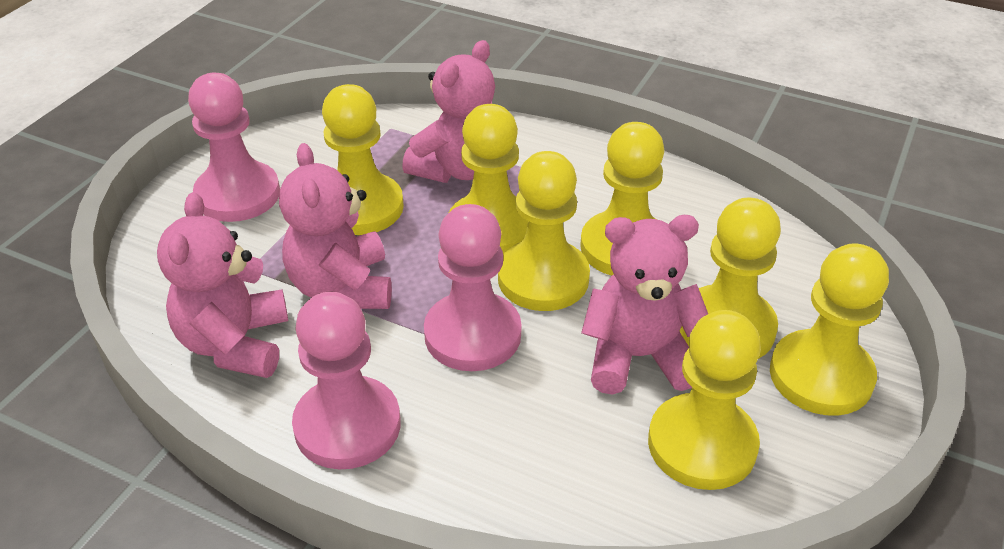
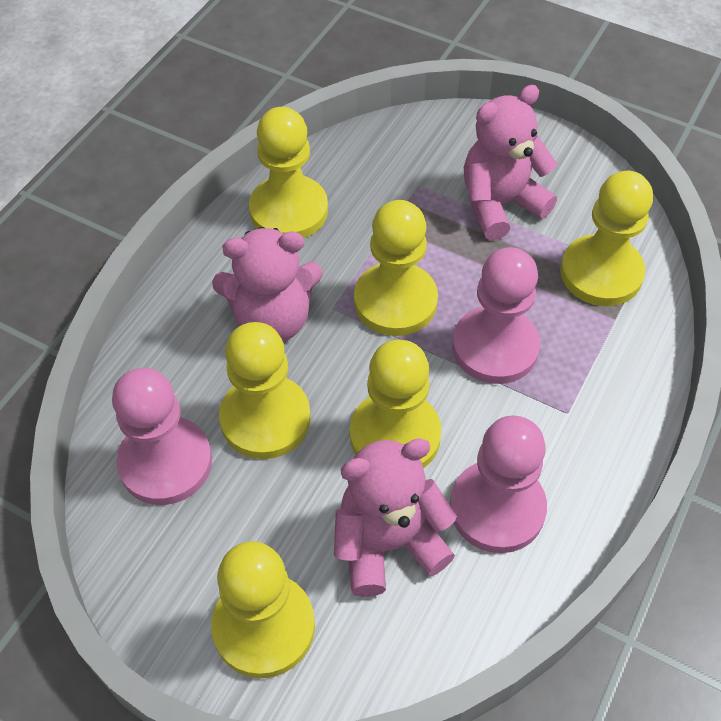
pink teddy bear: [157,192,288,378] [279,143,392,309] [402,40,495,183] [581,215,708,395] = 4 -> [212,227,323,342] [334,438,457,597] [464,85,557,240] = 3
yellow pawn: [322,84,404,235] [449,104,528,254] [498,151,590,311] [580,122,664,276] [648,310,761,490] [679,197,781,359] [770,243,889,416] = 7 -> [211,541,315,678] [219,322,311,459] [249,107,328,238] [350,340,442,469] [354,200,438,336] [560,171,653,306] = 6

